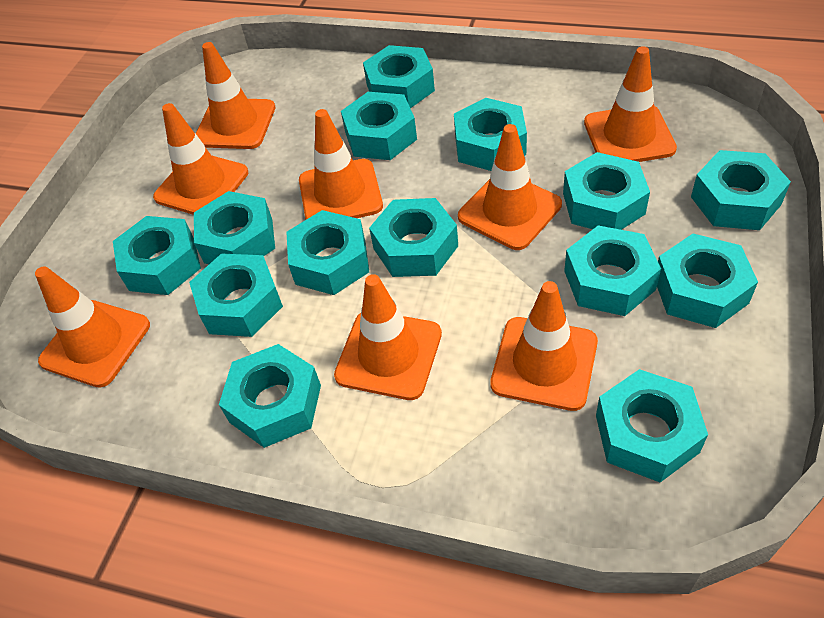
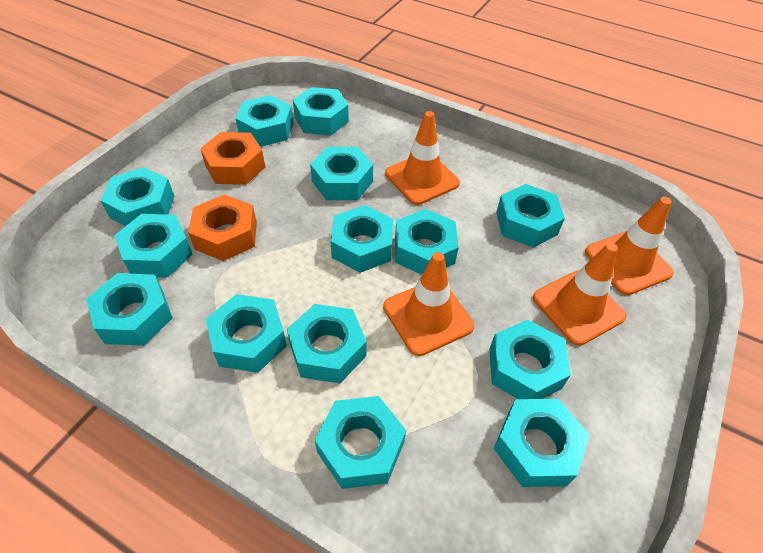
orange nut: none = 0 -> [188,194,257,261] [200,132,265,185] = 2
orange traffic cone: [35,266,150,388] [153,103,248,215] [196,42,275,149] [299,109,383,220] [334,274,442,400] [458,124,562,250] [490,281,598,411] [584,46,677,162] = 8 -> [383,252,474,356] [385,111,460,205] [533,243,627,346] [585,197,674,295] = 4

